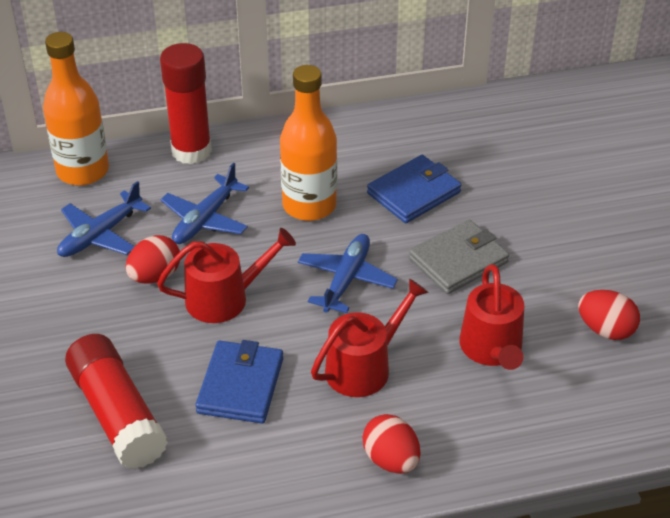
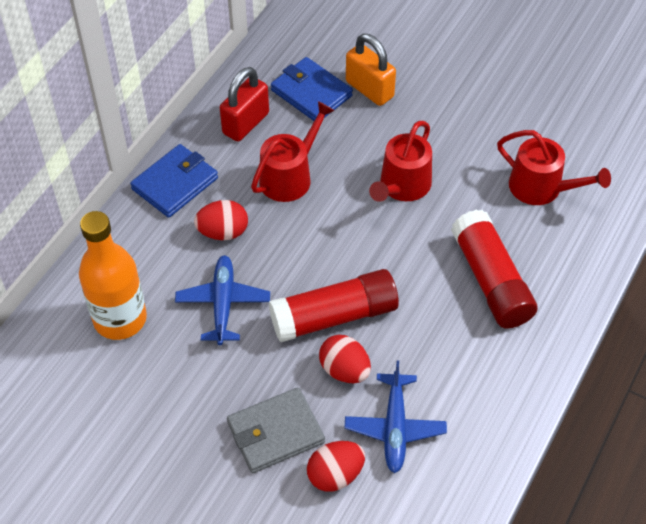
blue plane: [57,181,151,257] [161,163,249,244] [298,234,398,313] = 3 -> [175,255,270,345] [345,360,447,473] = 2
orange bottle: [43,32,109,186] [280,65,337,221] = 2 -> [79,211,147,340] = 1
orange padlock: none = 0 -> [346,34,396,106] = 1
red padlock: none = 0 -> [220,67,269,142] = 1

